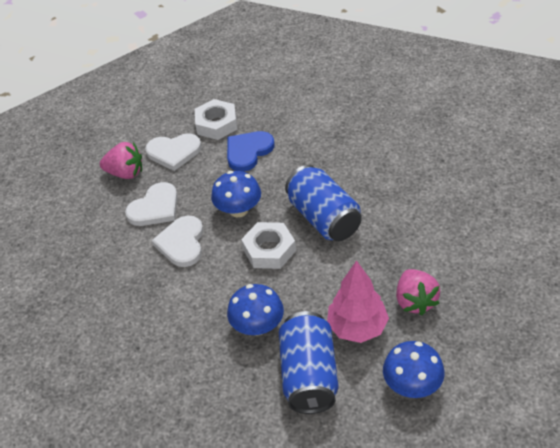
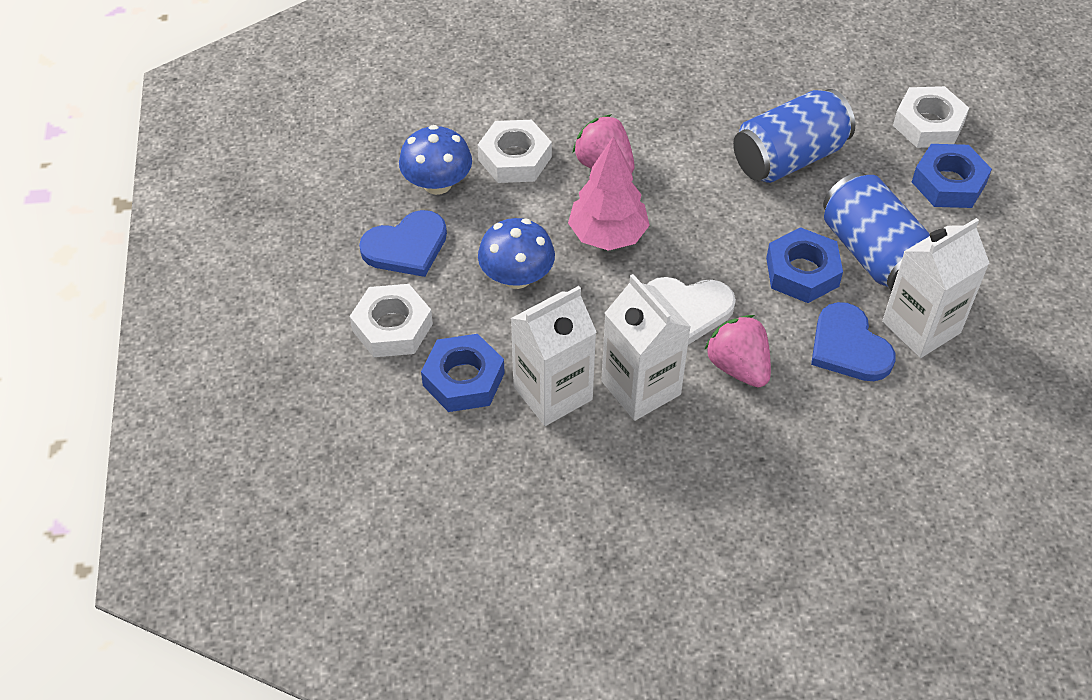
blue heart: [227,131,275,172] = 1 -> [359,210,447,277] [811,302,896,381] = 2
blue mushroom: [211,171,261,218] [227,284,284,336] [383,341,445,398] = 3 -> [399,125,472,195] [478,218,555,289] = 2
blue nut: none = 0 -> [421,334,505,412] [766,227,843,303] [912,144,992,208] = 3
white carton: none = 0 -> [511,286,596,426] [601,274,691,421] [882,218,989,358] = 3
white heart: [125,182,178,226] [145,134,202,171] [152,216,203,267] = 3 -> [647,277,736,345] = 1
white nut: [195,99,237,140] [241,222,296,269] = 2 -> [350,284,433,357] [478,120,552,183] [893,86,969,148] = 3

